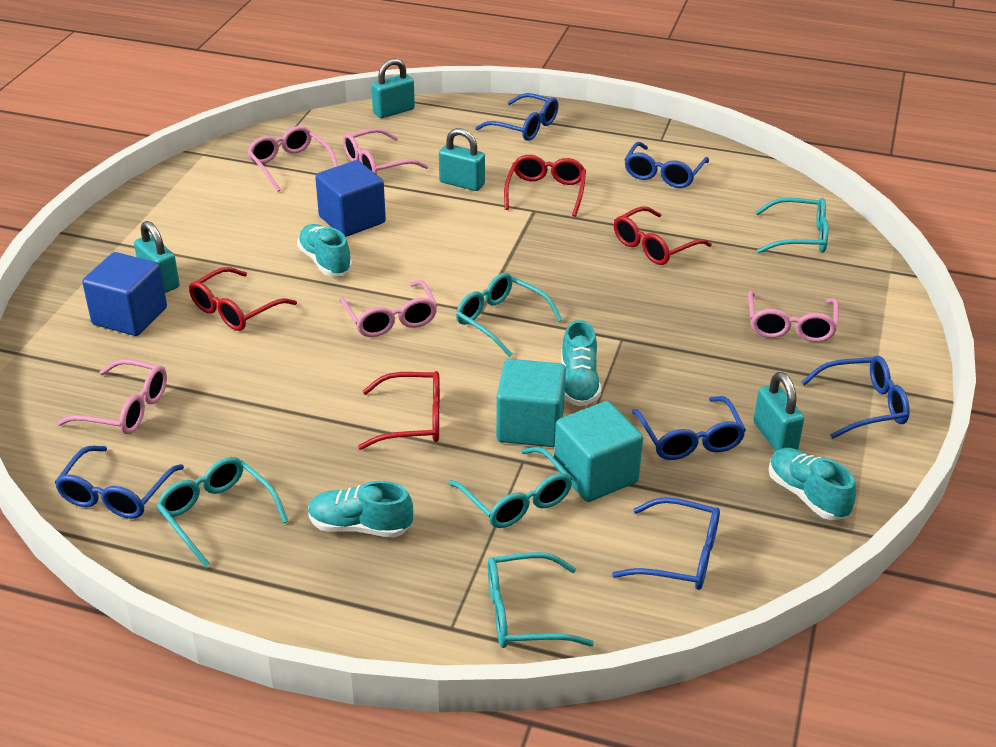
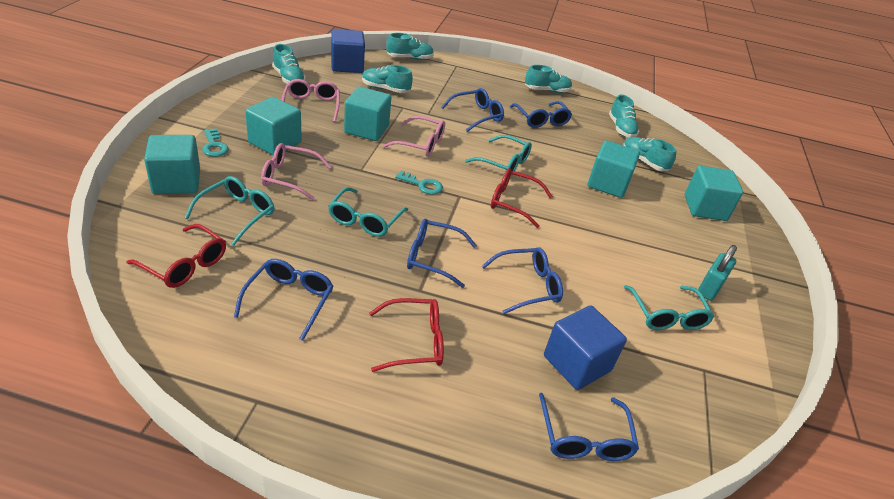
pink glasses: [57,359,167,434] [247,126,338,192] [339,280,438,337] [343,128,429,175] [748,291,839,342] = 5 -> [261,143,331,200] [282,79,340,122] [383,116,445,157] = 3
red glasses: [189,267,297,331] [358,371,440,450] [504,155,586,217] [614,206,712,265] = 4 -> [127,224,226,288] [369,298,444,372] [491,168,553,228] = 3
turquoise cube: [496,359,566,447] [554,401,643,502] = 2 -> [144,135,200,194] [245,97,302,156] [344,87,391,141] [588,140,640,198] [685,166,743,221] = 5
turquoise glasses: [156,457,288,568] [448,447,573,528] [456,273,563,357] [488,552,594,648] [755,198,829,253] = 5 -> [185,176,274,246] [328,187,408,237] [465,135,532,175] [624,285,714,330] = 4
turquoise key: none = 0 -> [202,128,229,157] [395,171,443,195] = 2
turquoise padlock: [134,221,180,293] [371,58,415,118] [439,128,485,191] [753,372,804,451] = 4 -> [698,245,737,301] = 1
turquoise shoe: [297,224,352,276] [308,481,413,537] [561,320,601,406] [768,448,856,520] = 4 -> [272,44,306,84] [362,65,413,93] [386,33,434,60] [525,65,572,93] [609,95,639,138] [623,137,676,171] = 6

